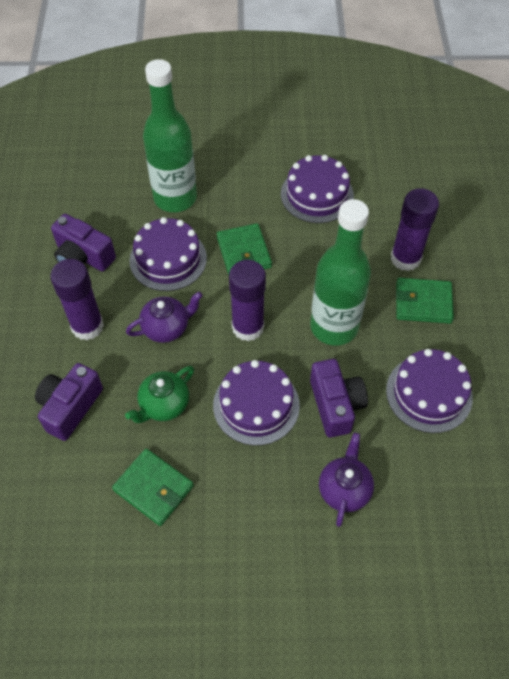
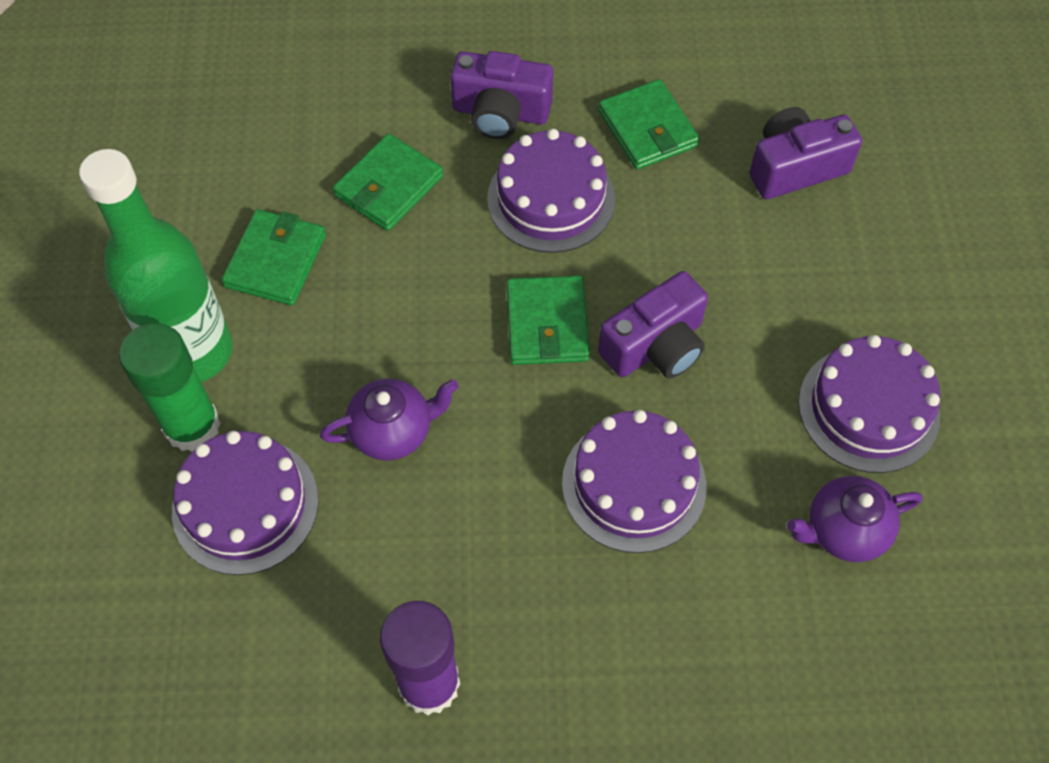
green bottle: [143,59,197,212] [310,199,371,346] = 2 -> [79,149,233,382] = 1
green glue stick: none = 0 -> [119,323,221,452] = 1
green teapot: [125,366,194,423] = 1 -> none = 0
green wallet: [112,448,194,526] [217,223,272,275] [396,278,454,324] = 3 -> [221,209,326,305] [332,133,443,231] [506,276,590,365] [598,79,700,170] = 4
purple glue stick: [50,259,104,340] [229,260,266,341] [391,188,439,271] = 3 -> [380,601,460,715] = 1

